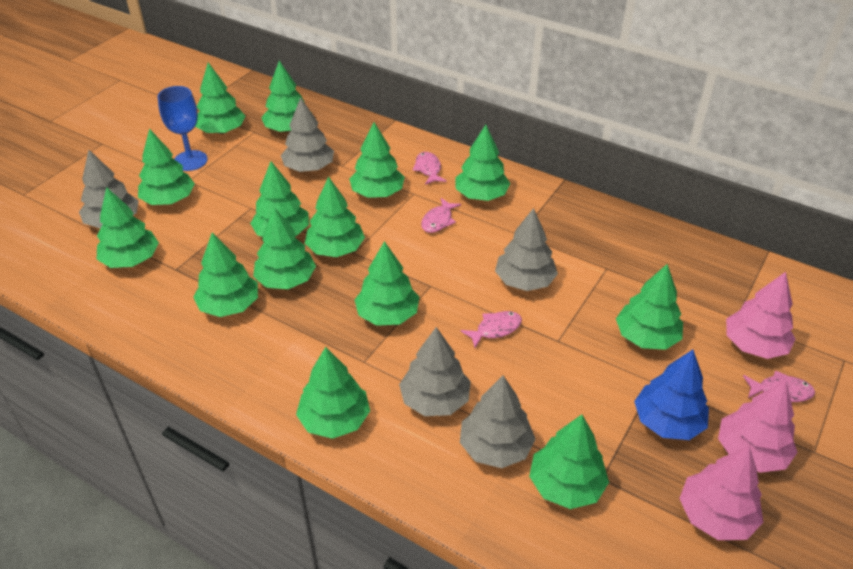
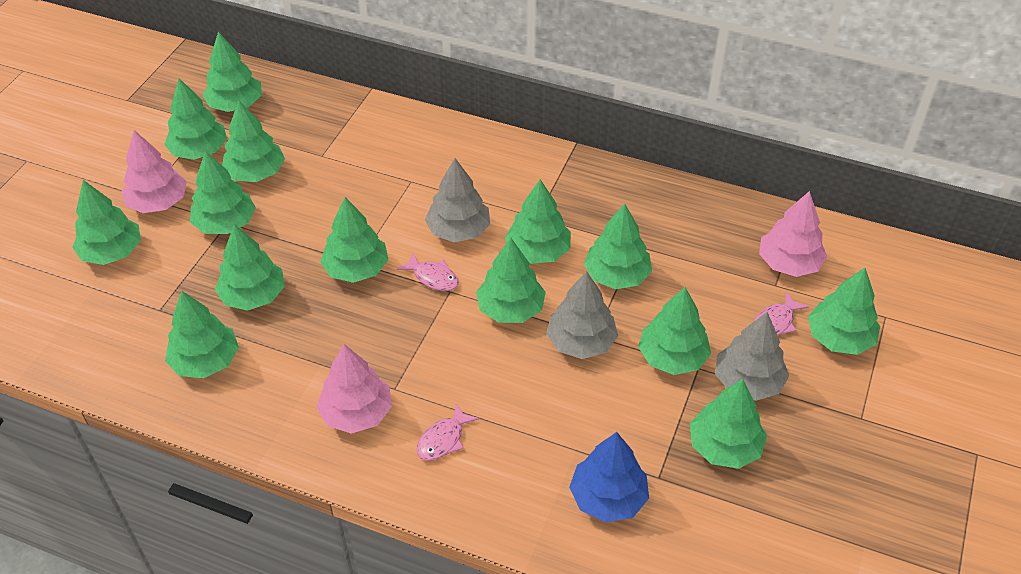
blue goblet: [158,86,208,171] = 1 -> none = 0
grey tree: [79,150,139,228] [281,98,334,172] [399,327,471,416] [460,375,535,468] [495,208,558,291] = 5 -> [425,158,490,242] [546,271,618,359] [715,312,789,401] = 3
pink fish: [412,152,446,185] [421,198,461,233] [461,311,522,348] [743,370,815,402] = 4 -> [397,253,459,291] [416,404,479,461] [754,292,809,336] = 3

